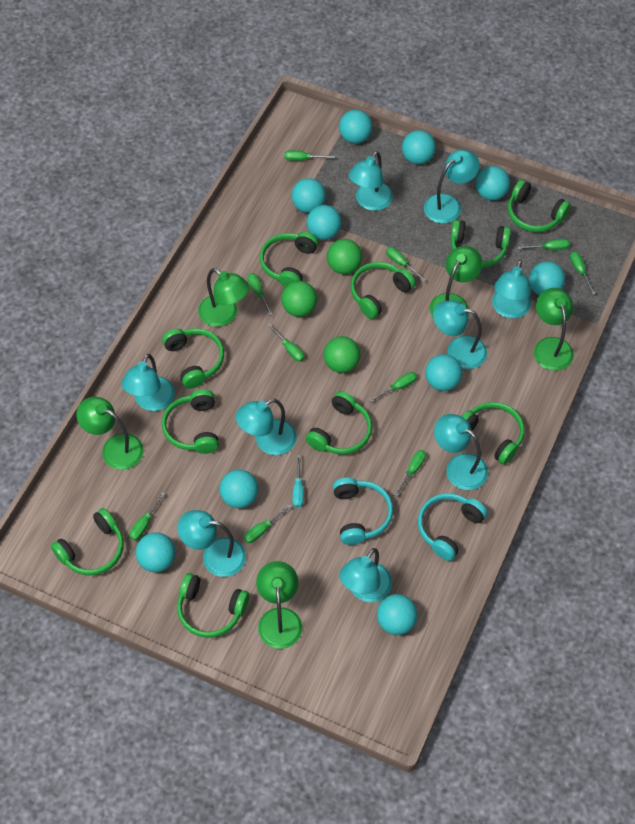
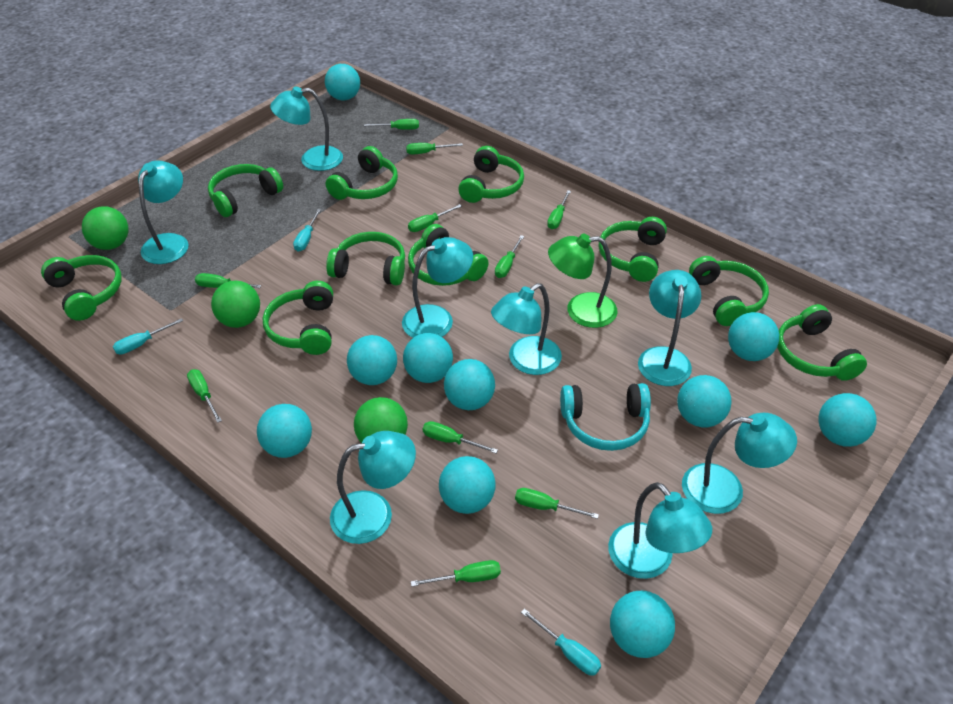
green lamp: [76,397,144,470] [198,268,249,327] [256,561,302,649] [430,246,483,317] [534,288,574,371] = 5 -> [548,233,618,328] = 1
turquoise headphones: [333,478,393,545] [418,493,487,561] = 2 -> [560,383,651,451] = 1
turquoise lamp: [121,354,175,411] [177,510,246,577] [236,399,297,455] [339,548,392,602] [348,151,393,211] [424,149,480,224] [433,300,487,369] [434,414,488,490] [492,260,531,318] = 9 -> [138,160,189,264] [270,86,343,171] [330,431,416,544] [402,237,473,338] [491,283,562,375] [608,482,712,579] [638,270,701,386] [682,413,797,514] = 8
turquoise screwdriver: [292,455,304,508] = 1 -> [113,318,183,354] [293,209,321,251] [521,608,601,676] = 3

